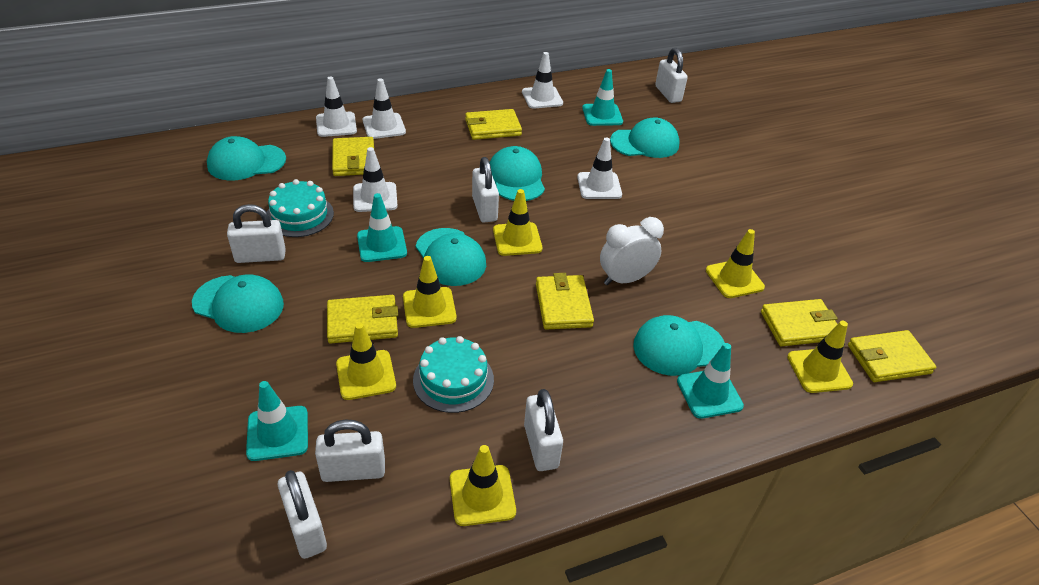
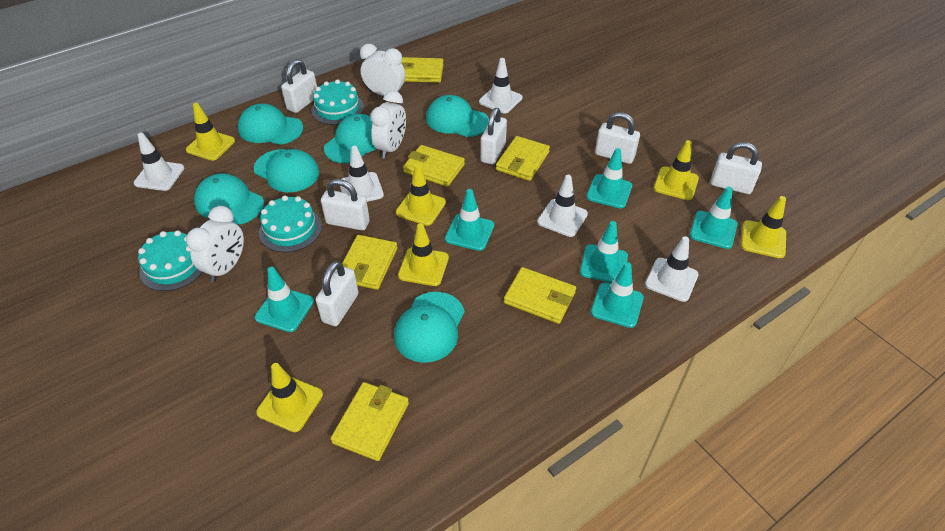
turquoise cake: [267,179,334,237] [413,336,494,413] = 2 -> [138,230,203,291] [259,196,322,252] [311,79,364,125] = 3
turquoise traffic cone: [246,381,308,461] [357,193,407,262] [582,69,623,126] [677,343,744,419] = 4 -> [255,267,314,332] [445,189,494,251] [580,221,628,283] [587,148,632,208] [591,262,644,328] [690,186,738,249] = 6
white clock: [600,217,664,285] = 1 -> [186,206,244,282] [360,44,405,96] [370,91,406,159] = 3

